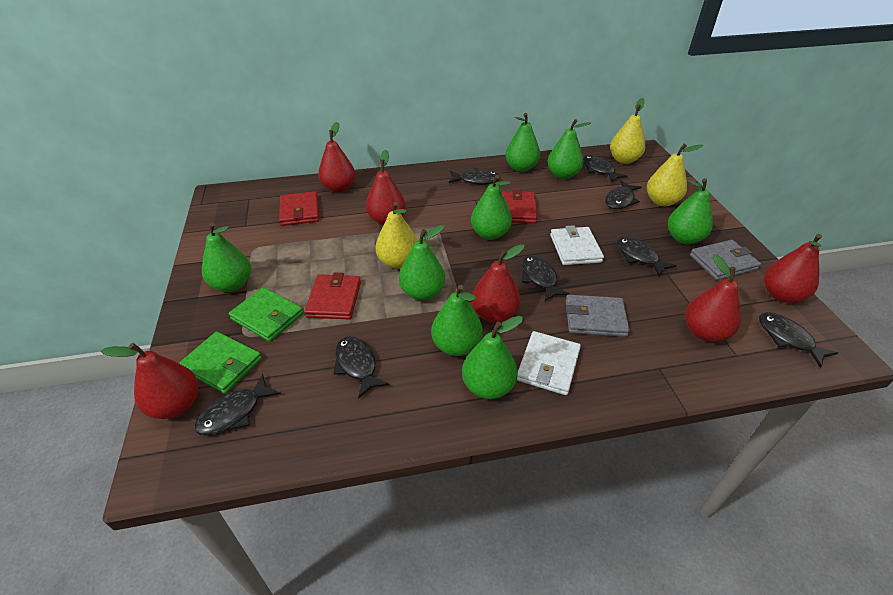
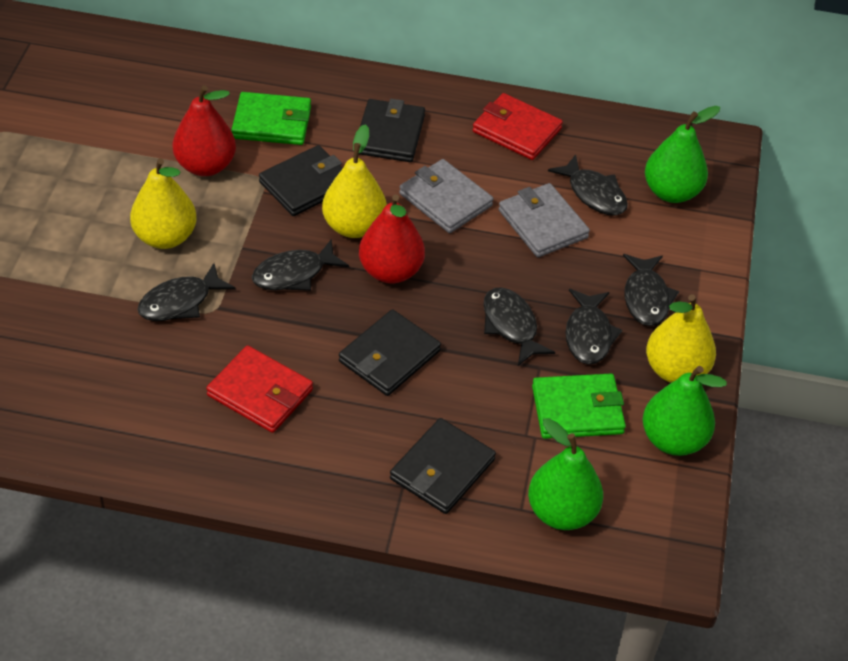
black fish: [195,374,281,436] [334,336,389,399] [449,168,500,185] [522,255,570,301] [583,155,628,183] [605,180,642,209] [617,237,677,276] [759,312,838,368] = 8 -> [137,263,235,321] [252,240,349,291] [483,287,555,366] [548,154,628,216] [565,289,622,365] [623,254,679,326] = 6
black wallet: none = 0 -> [259,145,343,216] [339,309,441,396] [359,99,425,162] [390,418,496,514] = 4
green pear: [202,223,251,292] [399,225,445,301] [431,284,483,356] [462,316,523,399] [471,175,512,240] [505,113,540,172] [547,119,591,179] [668,178,713,244] = 8 -> [528,418,603,530] [643,366,727,456] [645,106,720,203] = 3
red pear: [101,343,198,419] [318,122,355,193] [366,150,406,225] [472,244,525,323] [685,254,741,342] [764,234,822,303] = 6 -> [172,85,236,176] [359,195,425,284] = 2
red wallet: [279,191,319,226] [304,272,361,319] [501,189,538,223] = 3 -> [206,346,313,433] [473,93,563,160] = 2
white wallet: [517,331,581,395] [550,225,604,265] = 2 -> none = 0

